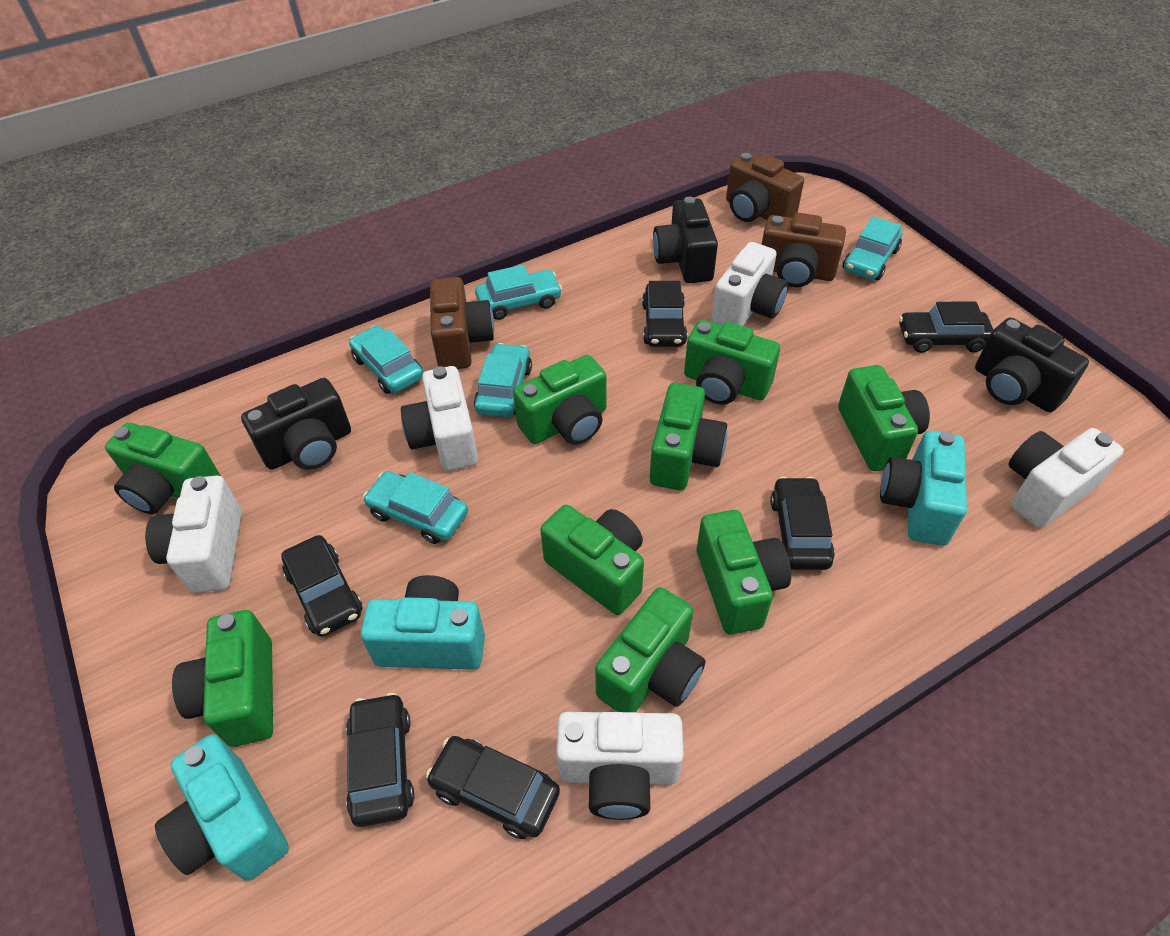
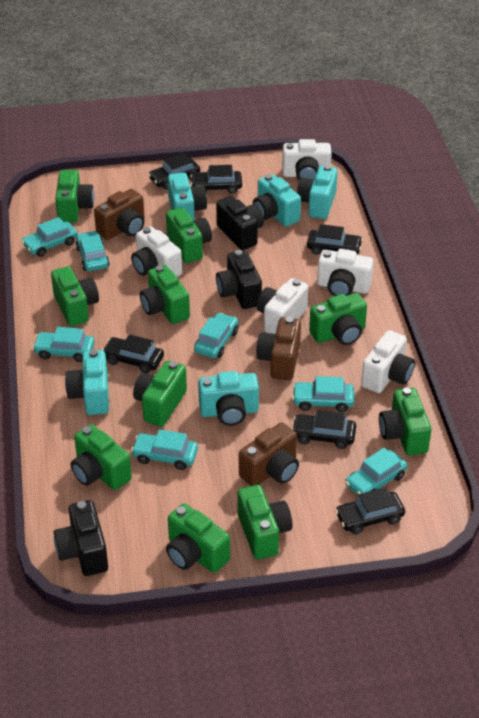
green camera: [105,423,221,514] [172,610,273,747] [513,355,606,445] [540,505,644,615] [595,587,706,712] [650,383,727,490] [684,320,780,405] [697,510,791,635] [838,365,930,471] = 9 -> [51,266,99,326] [55,170,94,223] [71,424,132,490] [133,361,187,427] [140,265,190,324] [166,207,212,263] [166,503,230,573] [237,485,292,560] [309,293,367,345] [379,387,431,456] = 10
turquoise camera: [155,734,289,881] [360,575,485,670] [880,431,967,546] = 3 -> [65,349,109,415] [168,173,207,220] [198,371,259,426] [253,174,301,227] [297,165,338,219] = 5
turquoise car: [349,325,423,394] [363,471,468,544] [474,343,532,417] [475,265,562,320] [843,216,902,280] = 5 -> [21,217,78,257] [33,327,95,362] [75,231,110,271] [131,430,198,470] [194,313,238,358] [292,376,354,412] [345,448,408,495] = 7

